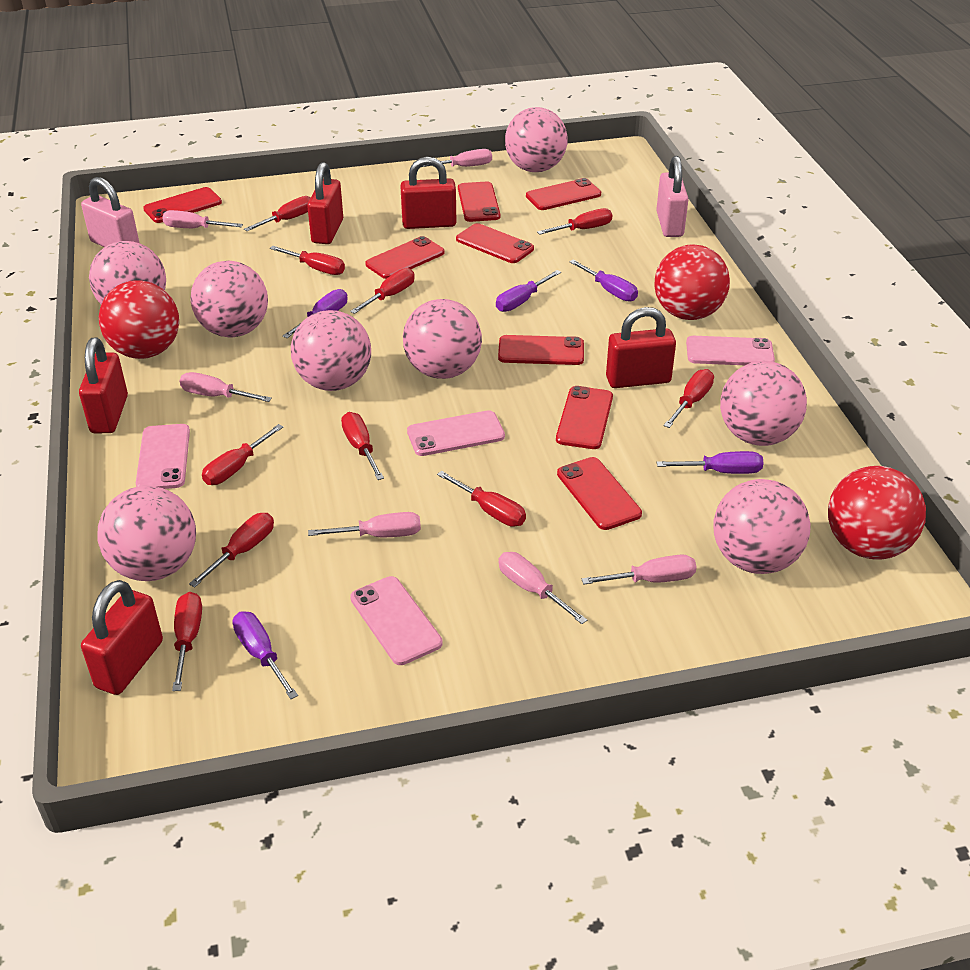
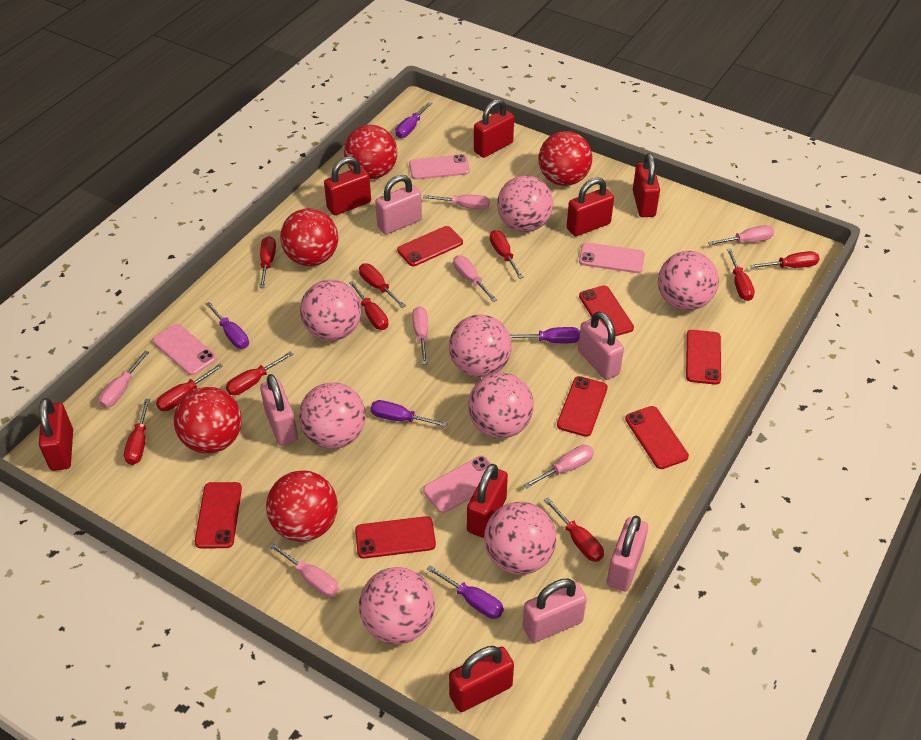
pink padlock: [81,177,139,247] [656,156,688,237] = 2 -> [260,374,298,446] [375,175,422,234] [523,579,587,643] [578,311,624,380] [607,516,648,592] = 5
pink screwdriver: [162,210,243,228] [180,372,272,402] [308,512,421,537] [422,149,492,167] [499,552,587,624] [582,555,697,585] = 6 -> [98,351,149,408] [269,543,339,597] [412,306,428,364] [423,194,490,210] [453,255,497,302] [523,445,594,489] [708,225,774,245] = 7
red ball: [99,280,179,359] [654,244,730,320] [828,466,926,560] = 3 -> [174,387,242,453] [266,471,338,542] [280,208,338,266] [344,125,397,179] [538,131,592,186] = 5
red padlock: [79,338,128,433] [81,580,163,695] [307,162,343,244] [400,157,456,229] [606,307,676,388] = 5 -> [39,398,73,471] [324,157,371,216] [449,646,514,712] [467,464,508,538] [474,99,514,158] [567,178,614,236] [633,153,660,217] = 7
red phone: [143,187,222,223] [365,236,445,279] [456,223,534,263] [458,182,500,222] [498,335,584,365] [526,178,601,210] [556,386,613,449] [557,457,642,530] = 8 -> [195,482,242,548] [355,516,436,559] [397,226,463,266] [557,376,608,437] [579,286,634,336] [625,406,689,469] [686,330,721,385] = 7

